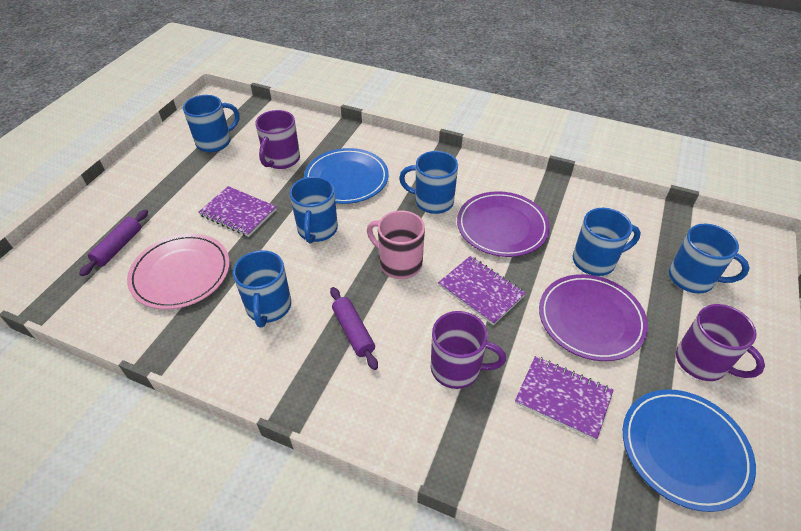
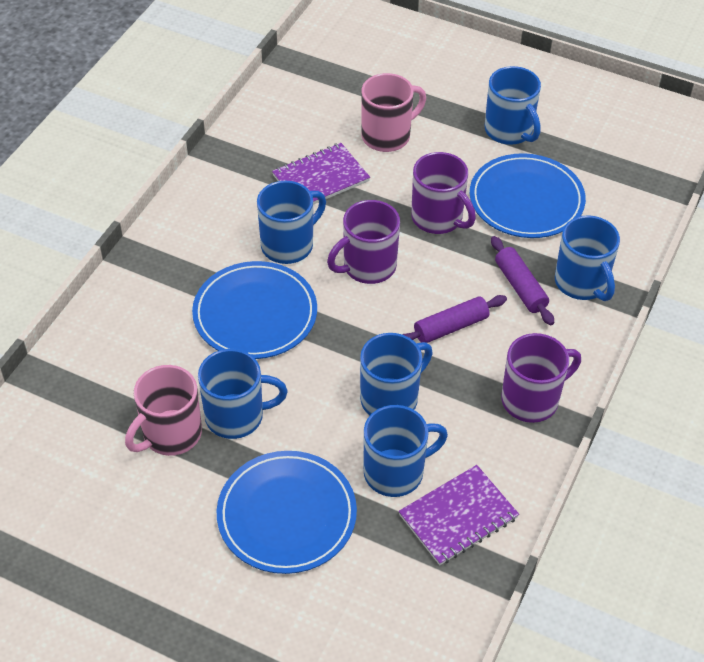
blue plate: [304,148,389,204] [623,389,756,512] = 2 -> [192,261,317,359] [217,451,357,574] [470,153,586,238] = 3
pink mug: [367,211,425,279] = 1 -> [125,365,202,456] [362,73,426,152] = 2
pink plate: [127,233,230,309] = 1 -> none = 0
purple notebook: [198,186,277,237] [438,256,526,325] [515,356,613,440] = 3 -> [272,143,370,205] [399,465,519,565] = 2
purple plate: [457,191,550,257] [539,274,648,361] = 2 -> none = 0

